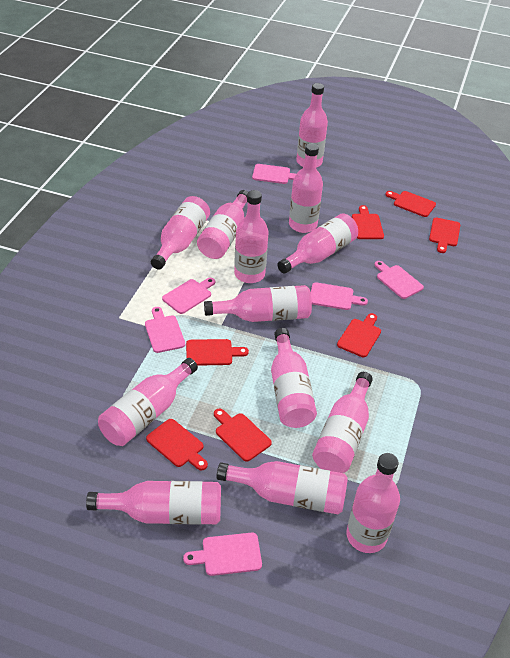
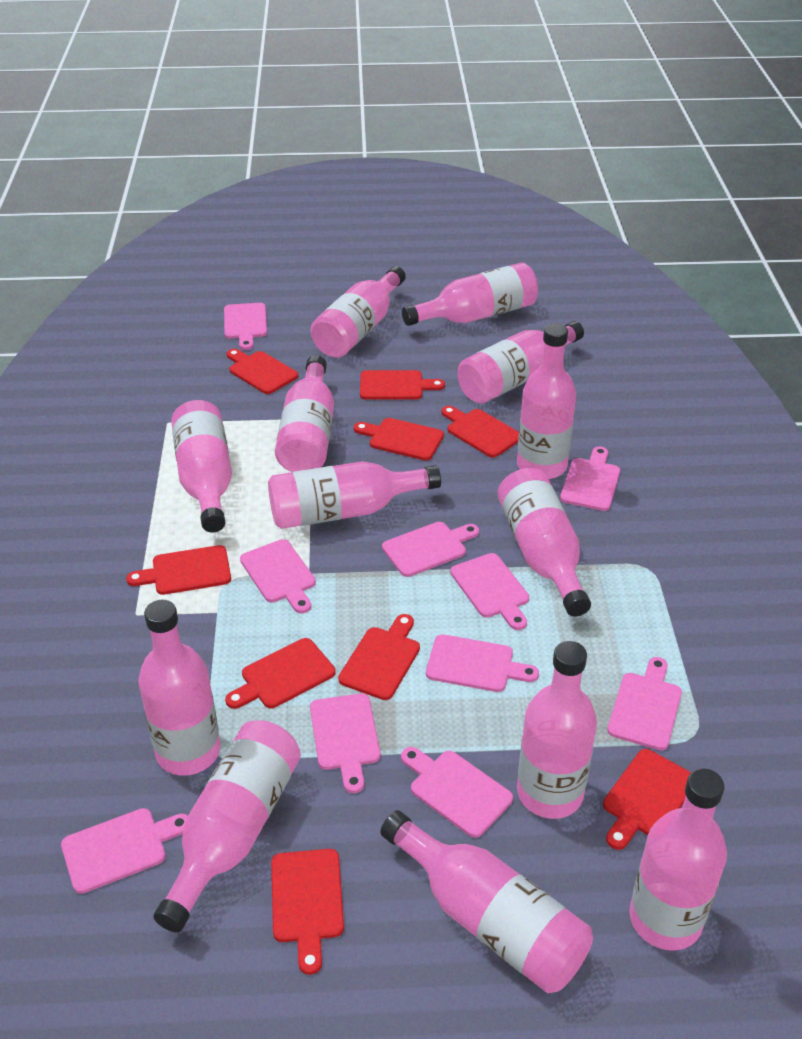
pink cutting board: [145,307,185,353] [162,278,215,314] [183,533,262,576] [252,164,296,184] [311,282,368,310] [374,261,424,299] = 6 -> [61,808,188,894] [224,303,267,350] [240,539,316,613] [310,693,380,793] [382,522,479,577] [401,747,513,838] [426,634,539,692] [450,553,529,630] [560,447,620,511] [607,657,682,751] = 10
red cutting board: [146,419,208,470] [186,339,249,366] [214,409,272,462] [337,313,381,357] [352,205,384,239] [385,191,436,217] [429,218,460,253] = 7 -> [126,545,231,595] [225,638,336,709] [227,349,298,394] [271,849,344,975] [338,614,420,700] [354,418,444,460] [360,370,445,400] [441,406,519,458] [603,749,691,850] = 9

